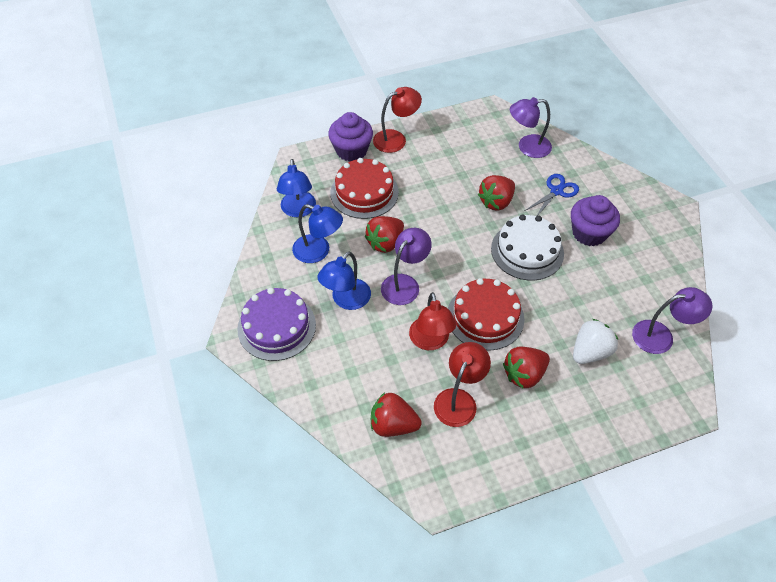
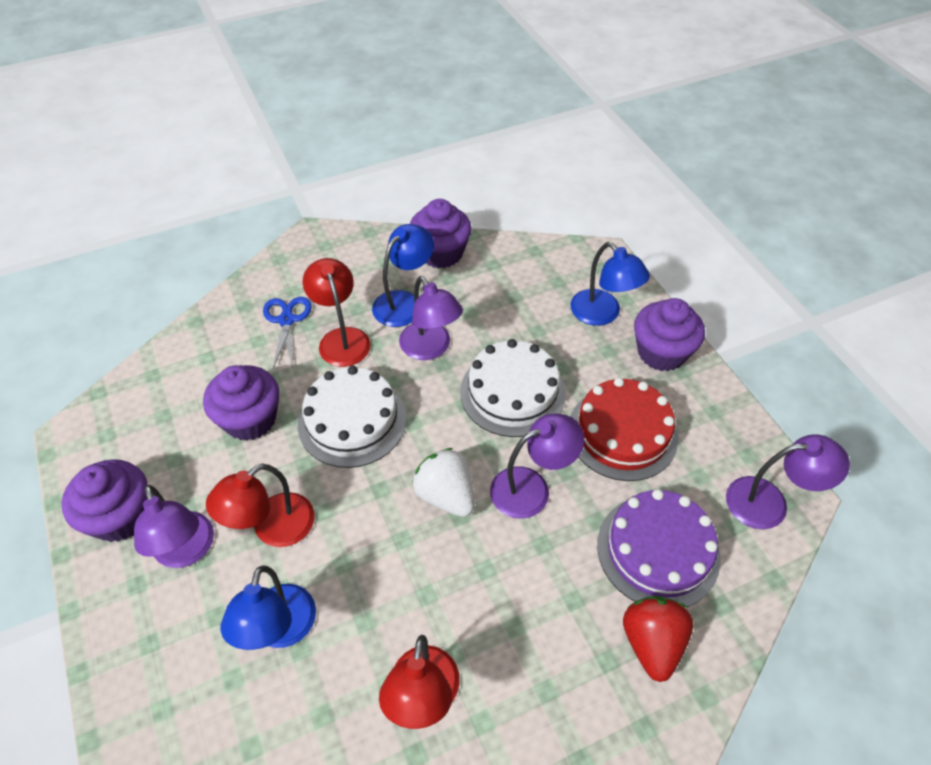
purple cupcake: [328,112,373,161] [571,195,620,246] = 2 -> [61,459,148,542] [203,365,279,441] [410,199,472,268] [634,298,705,371] = 4
purple lamp: [381,228,432,305] [510,97,552,158] [632,287,712,354] = 3 -> [134,485,214,568] [399,276,463,360] [490,414,585,519] [726,434,850,529] = 4
red cake: [330,158,399,219] [448,278,525,350] = 2 -> [570,378,678,481] = 1
red strawberry: [365,216,404,253] [371,393,421,437] [478,175,515,211] [503,346,550,388] = 4 -> [623,596,693,682] = 1
white cake: [491,214,564,280] = 1 -> [298,366,406,468] [460,339,566,437] = 2

